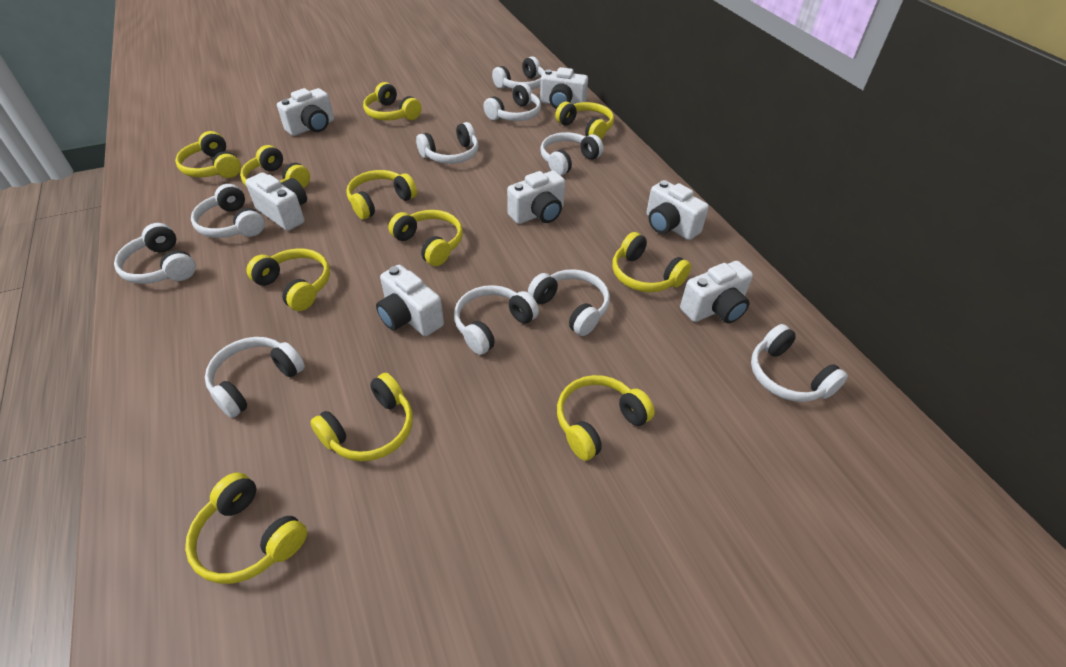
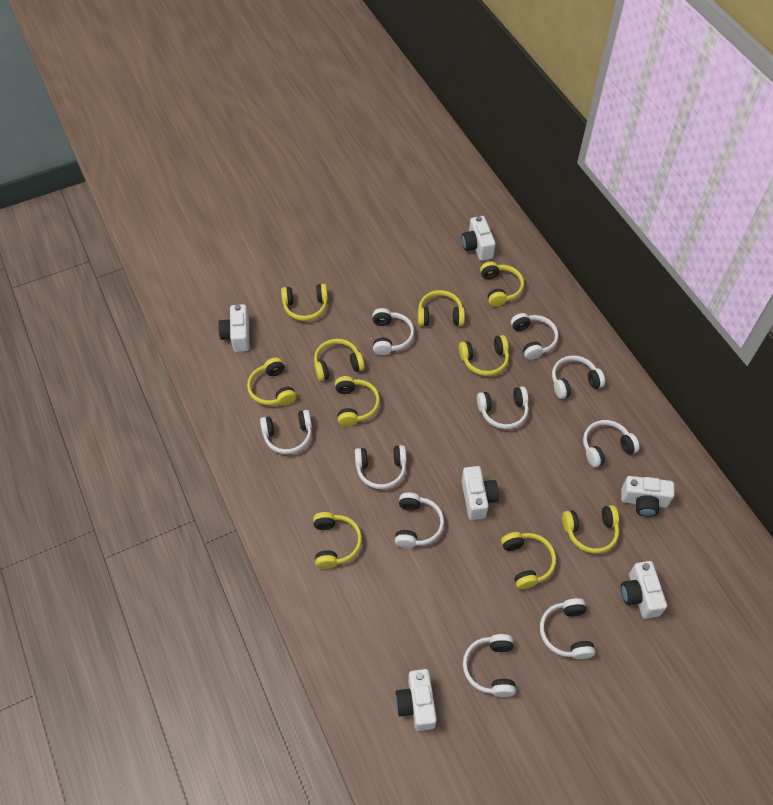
white camera: [245,172,307,231] [277,88,334,136] [376,265,444,336] [507,171,565,224] [540,67,588,109] [646,180,709,240] [680,261,753,323] = 7 -> [218,304,250,352] [395,669,437,731] [462,216,496,261] [462,466,499,520] [621,476,675,517] [621,561,667,619] = 6
yellow headphones: [175,131,241,178] [185,472,307,584] [240,145,310,188] [246,248,330,311] [310,373,413,461] [346,170,417,219] [363,82,421,120] [388,210,463,266] [555,102,614,139] [557,375,655,461] [612,232,691,292] = 11 -> [247,358,297,406] [281,284,328,321] [313,512,362,569] [314,339,365,381] [335,376,380,426] [418,290,465,326] [459,335,509,376] [480,262,524,307] [501,532,556,589] [562,505,619,553] = 10

